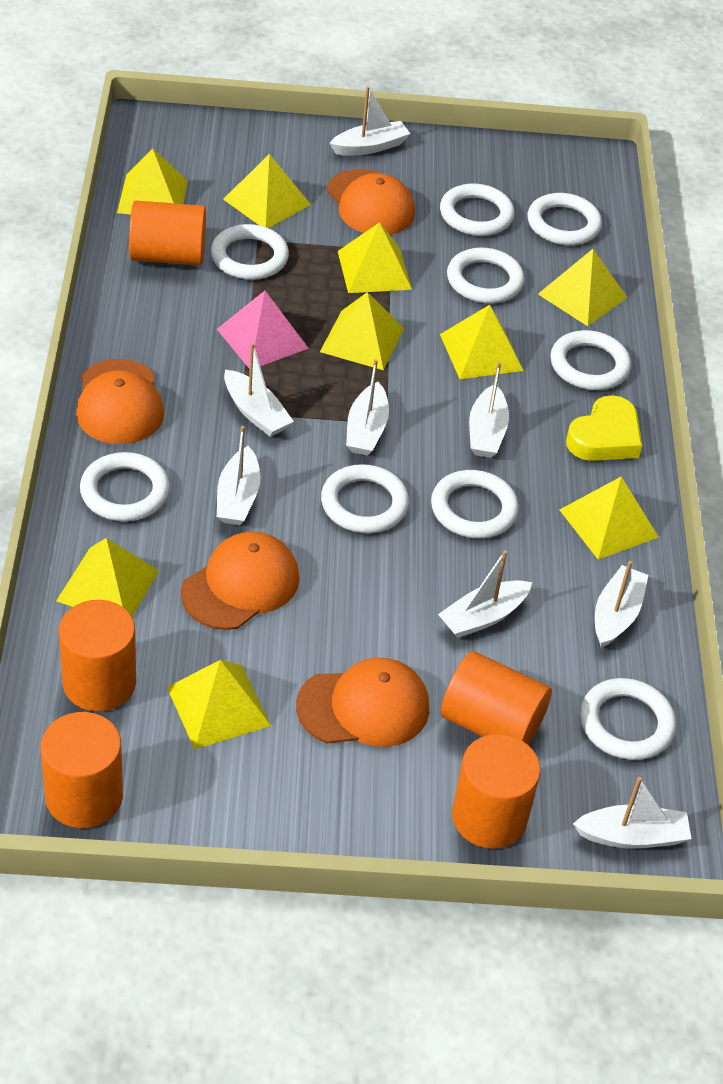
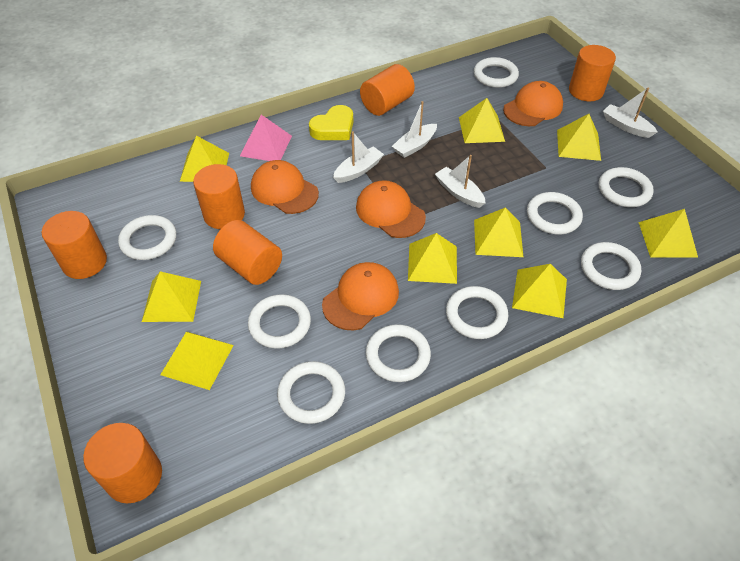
orange cylinder: [41,712,123,828] [59,600,136,711] [129,201,206,265] [441,651,552,745] [452,734,541,849] = 5 -> [42,211,107,279] [83,423,162,503] [193,164,245,229] [213,220,282,285] [360,64,415,116] [569,45,616,101] = 6
white boat: [217,426,260,525] [224,343,294,437] [329,86,410,156] [346,359,389,456] [438,550,532,638] [469,362,509,458] [573,777,691,848] [595,561,649,648] = 8 -> [333,132,384,183] [392,101,437,158] [435,155,486,208] [603,87,658,138] = 4

